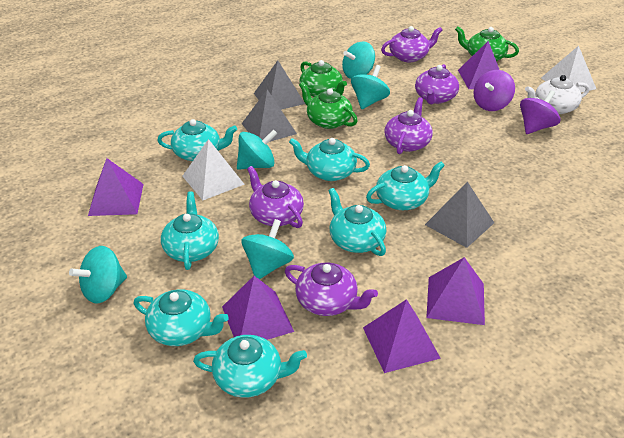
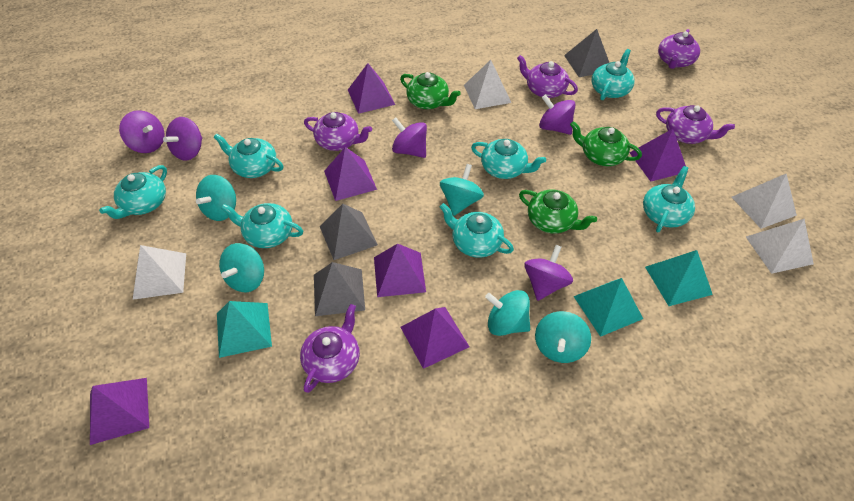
purple pyramid: [88,158,144,216] [222,276,294,340] [363,299,441,373] [426,257,485,325] [458,41,499,89] = 5 -> [90,378,149,445] [324,147,377,201] [348,63,395,114] [374,244,426,297] [401,307,469,369] [630,129,686,182] = 6
purple spinning top: [473,70,515,111] [520,90,560,134] = 2 -> [119,110,164,153] [163,117,202,161] [392,117,427,158] [524,245,573,301] [539,94,576,135] = 5
turquoise pyramid: none = 0 -> [217,301,272,358] [573,278,643,337] [645,250,713,306] = 3
white pyramid: [182,139,245,200] [541,46,596,93] = 2 -> [133,245,186,300] [464,60,511,109] [732,173,797,229] [746,219,814,274] = 4
white teapot: [525,75,589,114] = 1 -> none = 0

